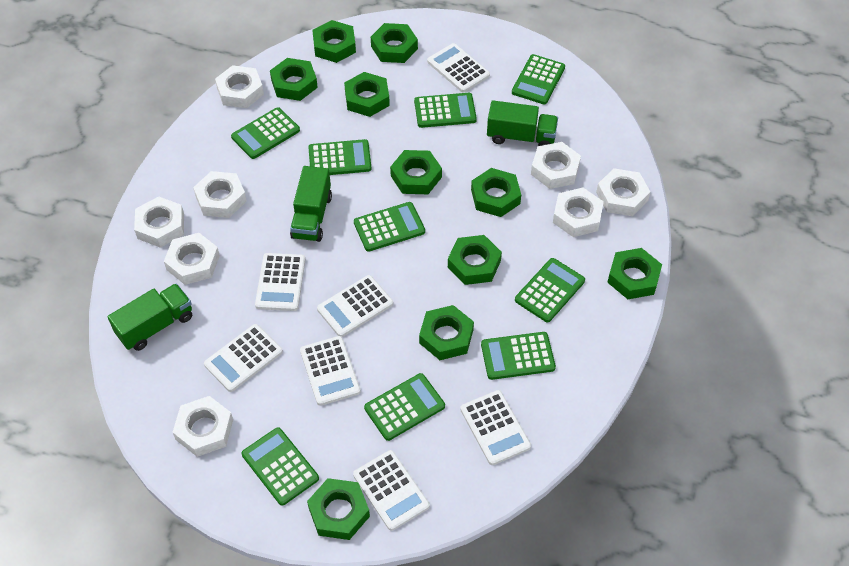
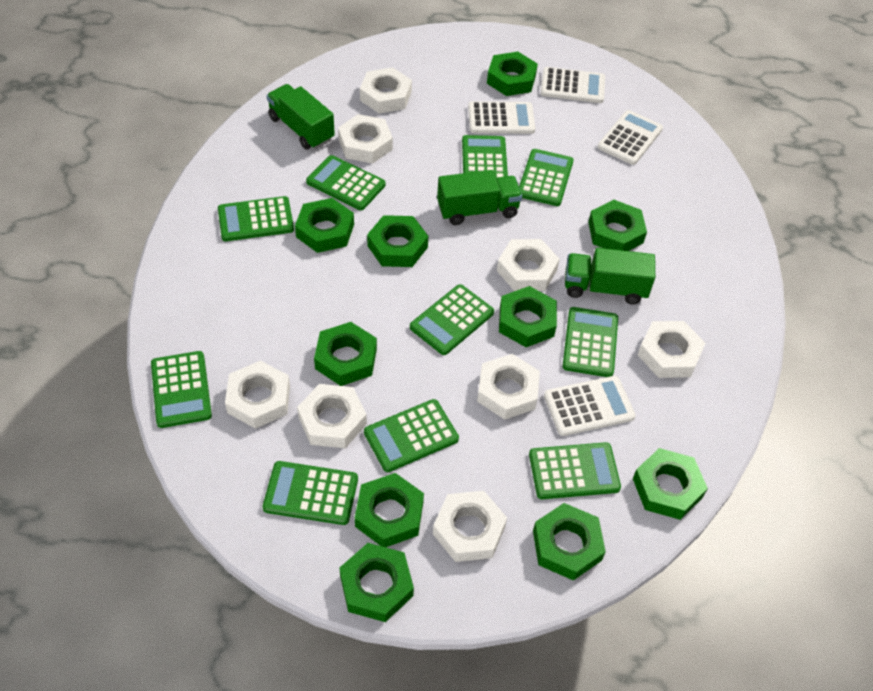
green calculator: [231,107,300,159] [242,427,319,506] [308,139,372,175] [354,202,425,252] [364,373,445,441] [414,93,477,128] [481,332,556,380] [512,54,565,104] [515,258,585,322] = 9 -> [151,351,212,428] [218,196,294,241] [263,461,358,525] [306,155,386,210] [364,399,459,472] [410,284,494,355] [462,135,508,178] [519,149,574,206] [529,442,621,499] [562,307,618,377] = 10
white calculator: [204,324,283,392] [255,253,305,311] [300,336,361,406] [317,275,393,337] [353,450,430,531] [427,43,490,93] [460,390,531,465] = 7 -> [468,101,535,134] [541,67,605,103] [544,376,635,436] [598,110,663,165] = 4

